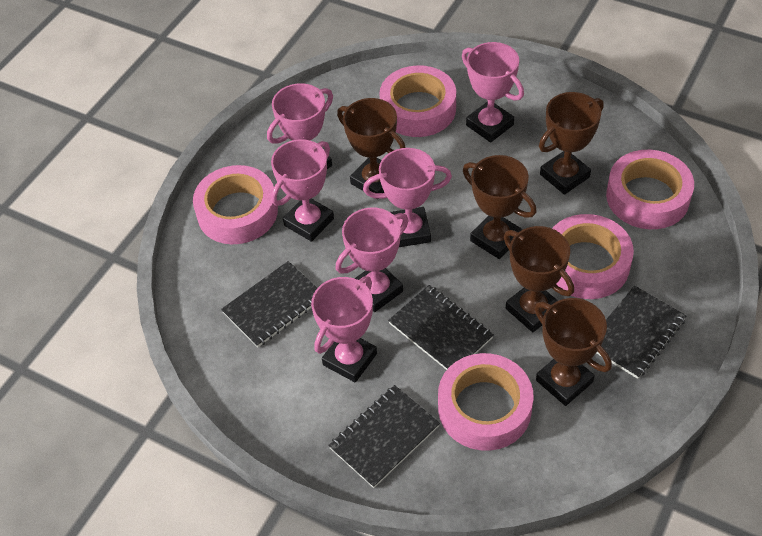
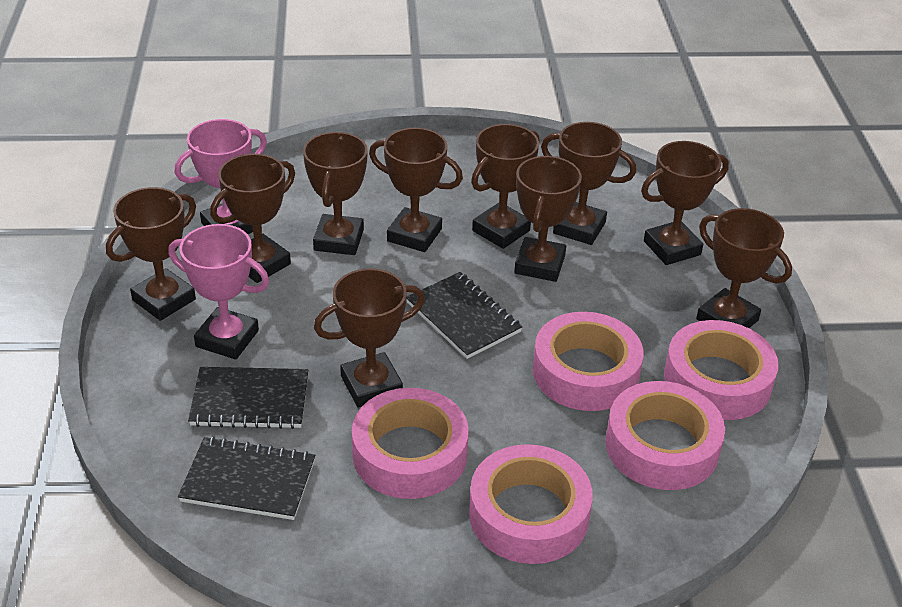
black notebook: [221,261,317,347] [328,385,440,488] [388,285,494,370] [597,286,686,379] = 4 -> [178,436,315,520] [188,367,308,429] [406,272,522,359] = 3
brown trophy: [337,98,406,199] [463,155,537,259] [504,226,574,332] [535,298,612,406] [539,92,604,195] = 5 -> [106,187,196,321] [210,154,295,283] [303,132,368,255] [314,268,425,408] [369,128,463,252] [471,124,540,249] [514,156,582,282] [541,122,636,245] [641,141,729,265] [696,208,792,328] = 10
pink trophy: [267,83,333,169] [271,139,334,242] [311,276,377,383] [336,207,408,312] [363,148,452,247] [462,42,524,142] = 6 -> [168,224,269,359] [175,119,267,234] = 2

